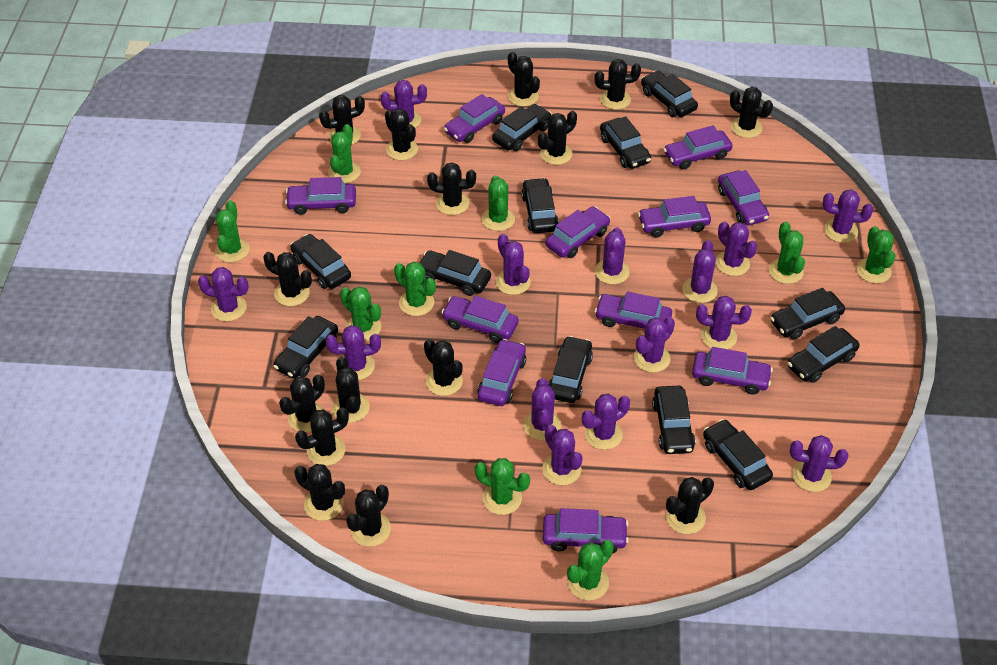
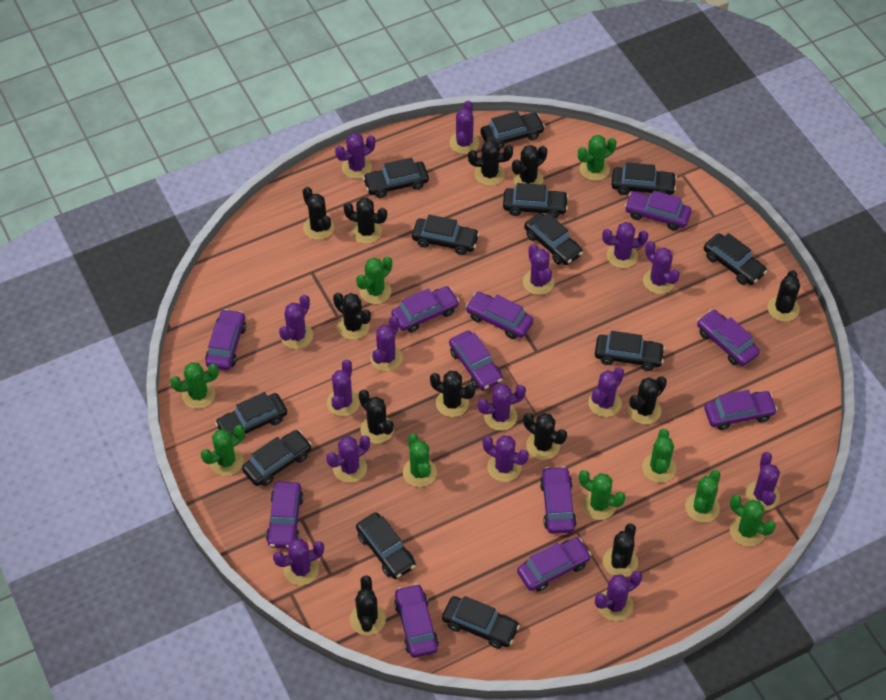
black cactus: [263,252,312,306] [279,375,325,432] [295,407,349,466] [295,464,345,521] [319,95,365,145] [332,357,370,423] [346,485,391,547] [385,109,418,160] [424,339,463,396] [427,162,476,215] [508,52,540,107] [538,111,577,165] [595,59,641,110] [666,477,714,534] [730,87,773,138] = 15 -> [303,187,334,240] [333,293,371,340] [344,198,387,244] [350,575,386,636] [359,390,394,444] [430,371,475,417] [468,140,513,186] [512,145,547,185] [523,413,567,460] [603,523,638,577] [628,376,667,424] [767,270,800,322] = 12
purple cactus: [198,267,249,322] [325,325,381,380] [381,80,427,128] [496,234,531,295] [523,378,561,440] [542,424,583,485] [582,394,630,450] [595,227,630,285] [634,317,675,373] [682,240,718,303] [696,296,752,349] [716,221,757,276] [790,435,849,492] [823,190,873,243] = 14 -> [273,539,324,585] [279,295,313,349] [326,436,370,483] [327,359,360,416] [335,133,375,179] [370,316,403,371] [449,100,479,154] [478,384,526,431] [483,435,529,482] [523,244,555,295] [588,367,624,417] [595,571,642,621] [602,222,648,268] [643,241,680,294] [745,452,780,511] = 15

